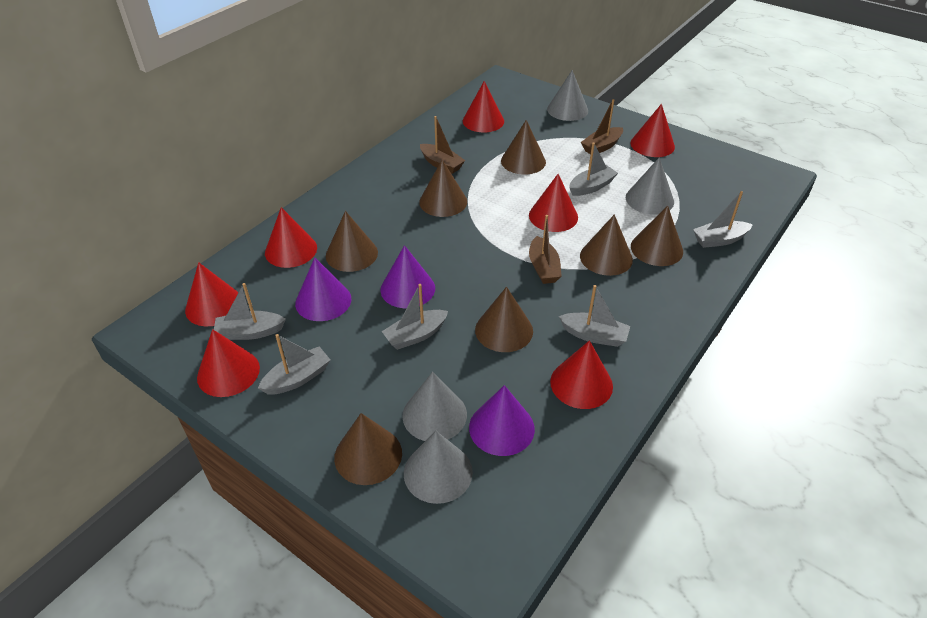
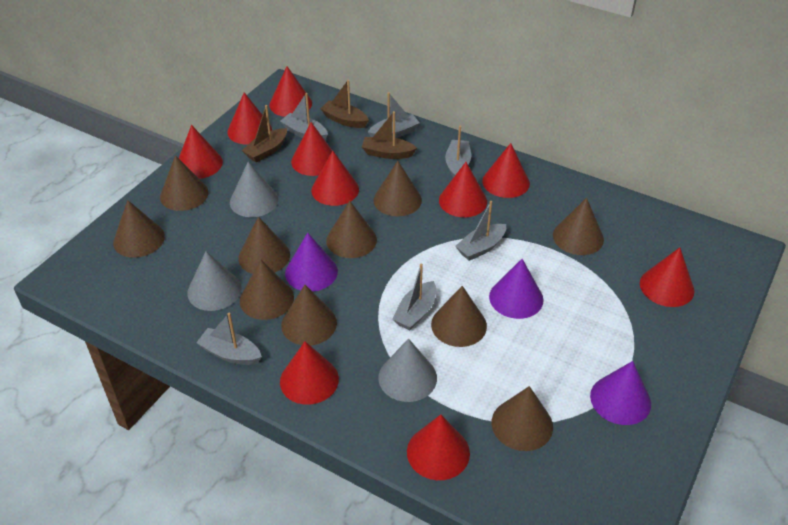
brown cone: [326,211,378,272] [334,413,402,485] [419,160,467,217] [475,287,533,352] [501,120,546,175] [580,214,633,276] [631,206,683,266] = 7 -> [113,200,165,258] [160,155,208,211] [238,217,290,274] [240,260,294,320] [281,285,337,346] [326,201,377,258] [373,161,422,216] [431,286,487,347] [492,386,553,451] [553,198,604,255] = 10
grey cone: [402,372,467,441] [404,431,473,504] [547,70,588,121] [626,157,674,215] = 4 -> [187,251,241,311] [230,162,278,217] [378,339,437,402] = 3
red cone: [185,262,239,326] [197,329,260,397] [265,207,317,268] [463,81,504,132] [529,174,578,232] [550,340,613,409] [631,104,675,157] = 7 -> [179,125,223,179] [227,92,272,145] [269,66,312,117] [280,341,339,405] [291,122,332,176] [311,151,359,206] [407,414,470,480] [439,162,487,217] [482,143,530,198] [640,247,694,307] = 10

